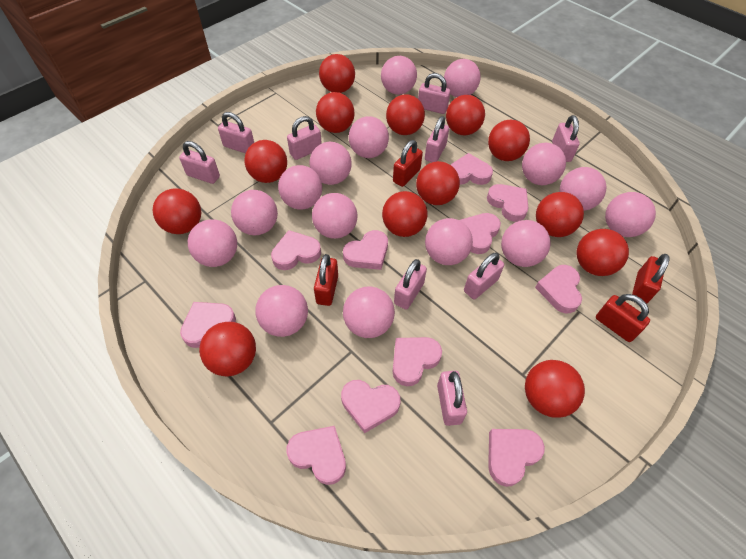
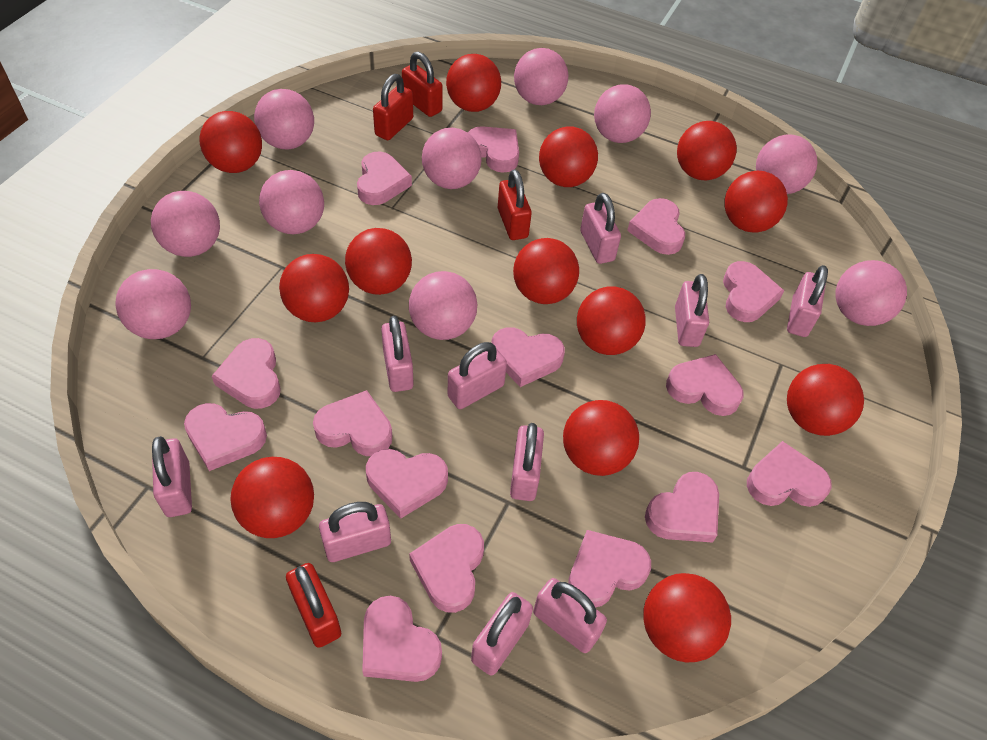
pink ball: [188,219,237,267] [231,190,278,235] [255,285,308,337] [278,165,322,210] [310,142,351,185] [312,193,357,239] [343,286,395,338] [349,116,389,158] [381,56,417,95] [425,218,473,265] [444,59,481,97] [501,220,551,267] [522,143,566,185] [560,167,606,211] [605,192,656,237] = 15 -> [115,269,191,339] [151,191,220,257] [254,89,314,150] [259,170,324,234] [409,271,477,340] [422,128,482,189] [514,48,568,105] [594,84,651,143] [756,134,817,194] [836,260,907,326] = 10
pink heart: [180,302,236,348] [271,230,321,270] [286,426,346,485] [341,380,400,433] [343,230,388,270] [392,337,442,386] [451,153,493,185] [459,213,501,254] [487,184,528,222] [488,429,545,487] [535,265,582,313] = 11 -> [184,403,267,471] [212,338,281,409] [313,390,392,456] [357,152,412,205] [362,596,442,682] [366,449,448,519] [409,524,484,613] [467,126,519,173] [491,327,565,387] [568,530,651,608] [627,198,685,255] [645,472,719,543] [666,354,743,416] [723,261,784,322] [747,441,832,507] = 15
pink padlock: [179,141,220,184] [218,112,254,153] [287,116,322,160] [394,259,427,309] [418,73,450,114] [425,116,449,162] [437,371,467,426] [464,252,504,299] [552,115,580,162] = 9 -> [152,436,192,517] [319,502,391,562] [381,316,414,392] [448,342,507,409] [471,592,533,676] [510,423,544,501] [533,578,607,653] [580,193,621,264] [675,274,709,347] [787,265,828,337] = 10

